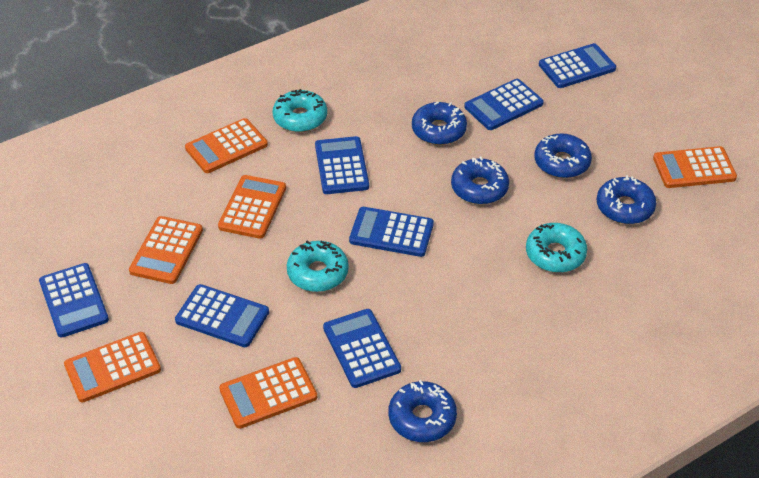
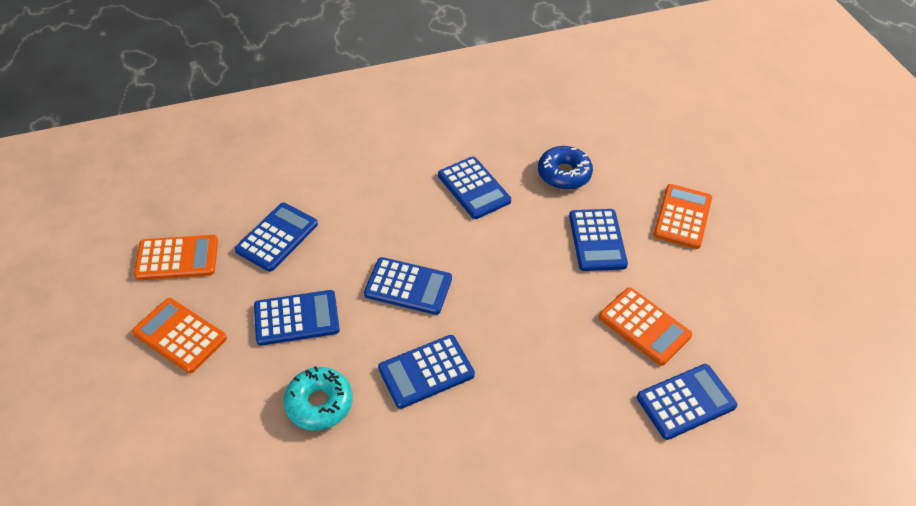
blue donut: [389,380,457,442] [412,102,467,145] [451,156,509,204] [534,133,592,178] [596,175,656,224] = 5 -> [538,146,593,190] = 1
orange calculator: [64,332,161,402] [129,216,203,284] [185,118,268,173] [218,175,286,239] [219,357,317,429] [653,146,737,188] = 6 -> [132,298,227,374] [134,235,218,280] [599,287,692,366] [654,184,712,249] = 4
turquoise donut: [273,89,327,132] [287,240,349,292] [526,223,587,273] = 3 -> [283,366,353,431] = 1

